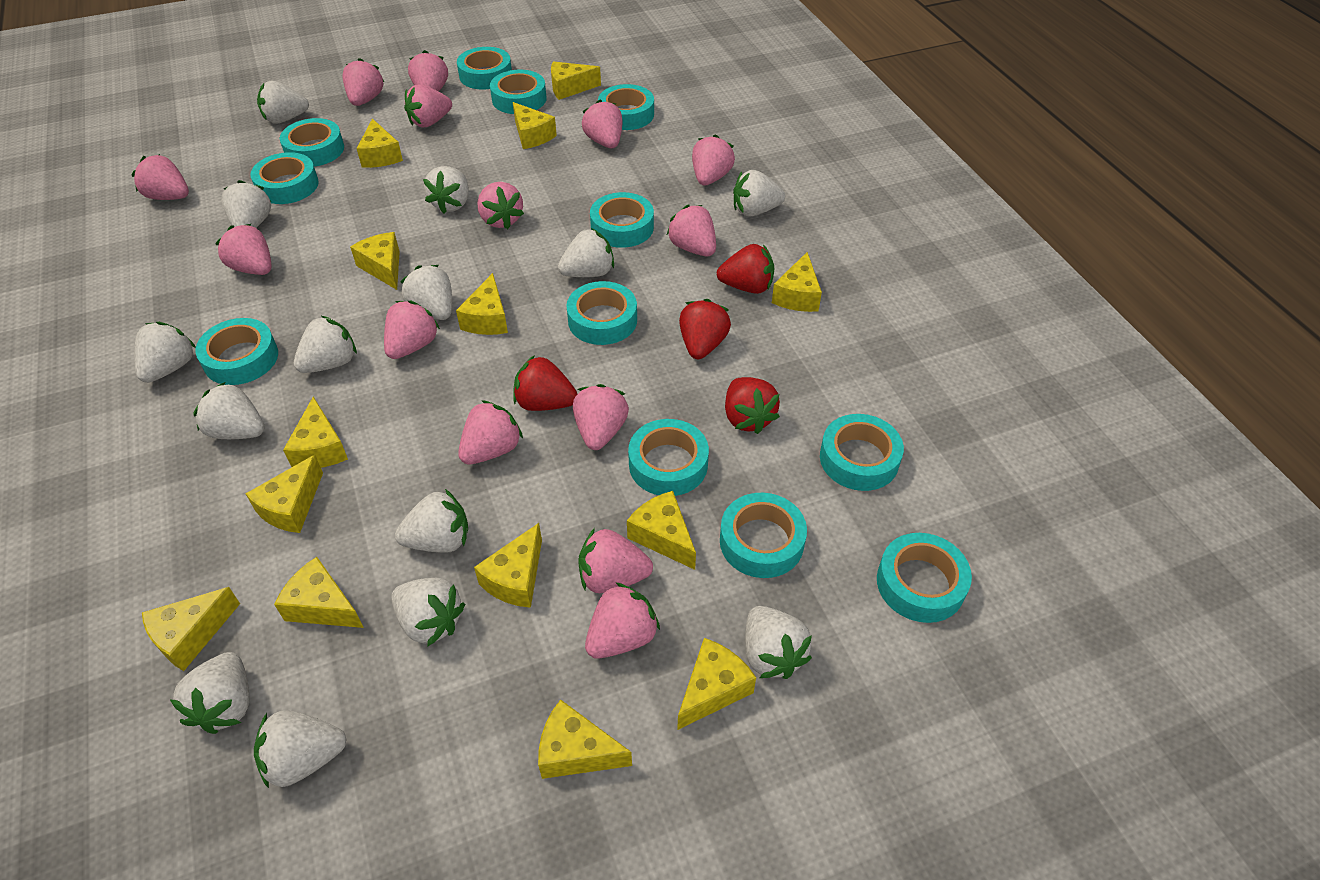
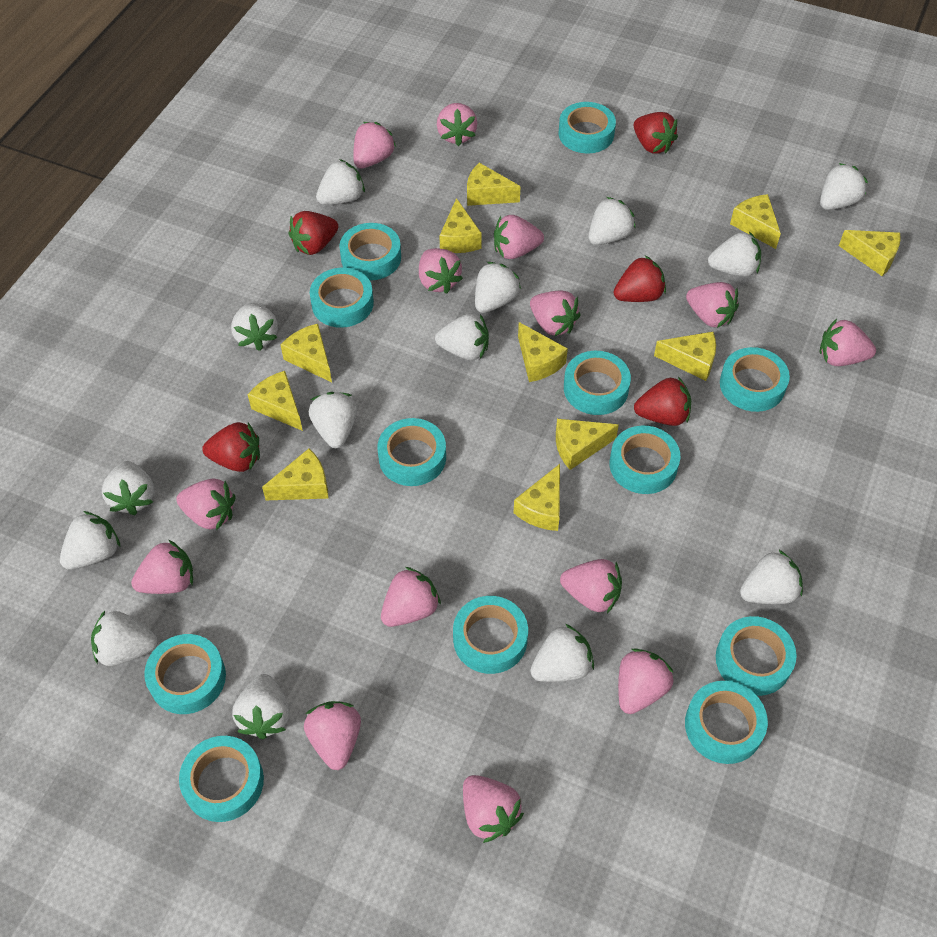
red strawberry: [513,355,577,411] [679,299,731,359] [717,244,774,294] [725,377,780,434] = 4 -> [202,422,260,472] [288,211,338,255] [614,256,666,302] [634,112,678,153] [634,377,691,426] = 5
yellow cheese: [142,587,240,671] [245,455,323,533] [274,557,364,628] [283,397,348,468] [350,232,400,290] [356,119,403,168] [456,273,508,335] [474,523,542,608] [513,102,557,149] [538,699,632,779] [551,62,601,100] [627,491,696,570] [677,638,756,730] [772,252,822,312] = 14 -> [248,371,303,431] [262,449,329,500] [281,324,332,382] [439,198,482,253] [467,163,520,206] [514,464,560,531] [518,322,568,382] [556,419,619,470] [654,332,716,381] [730,194,781,249] [839,230,901,276] = 11

